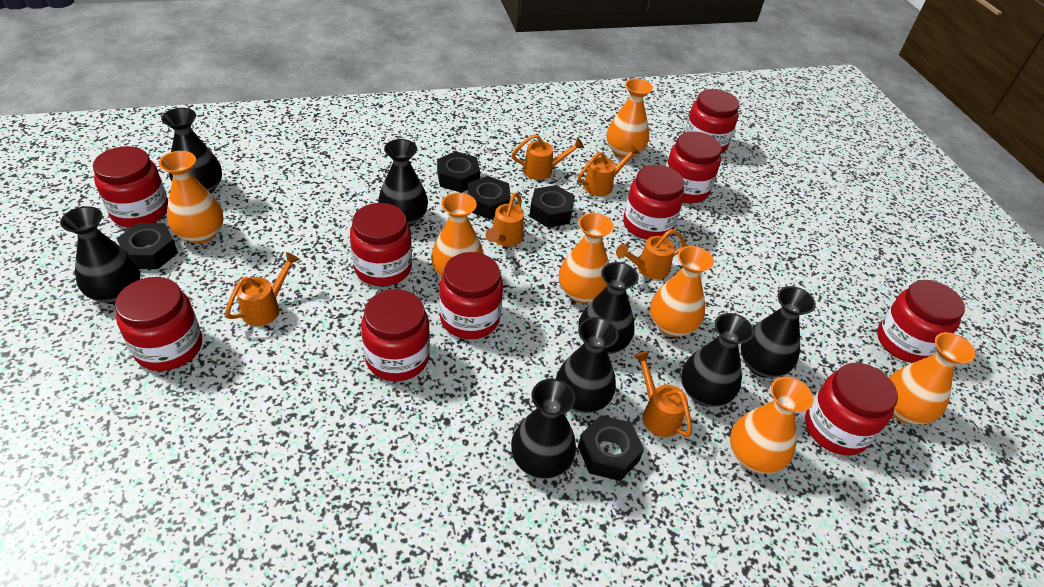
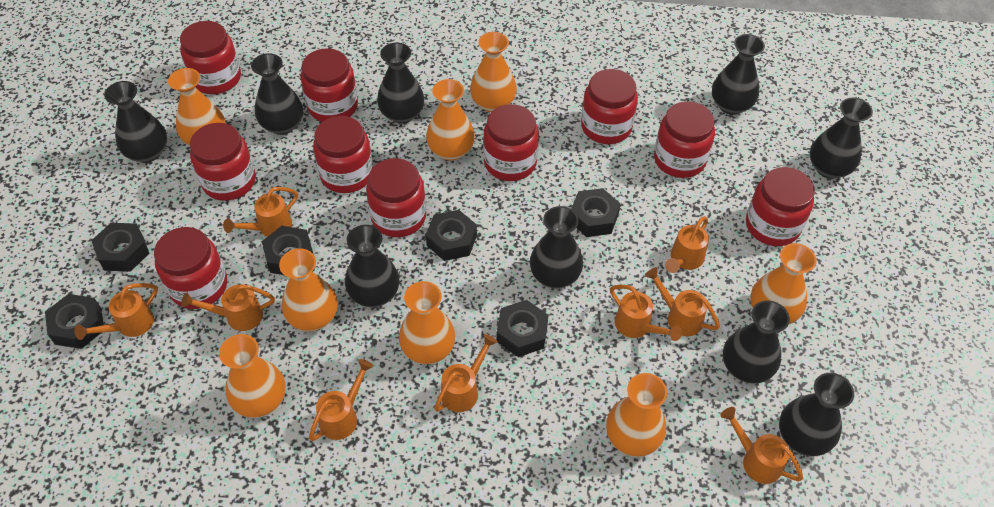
black nut: [117,223,178,269] [437,151,480,193] [468,176,511,219] [529,185,575,228] [578,415,644,481] = 5 -> [45,294,104,349] [91,223,149,272] [262,226,313,275] [426,210,477,261] [497,300,549,357] [571,188,621,237] = 6
black vase: [60,206,140,304] [161,108,222,194] [378,139,428,227] [511,379,576,479] [556,317,619,413] [578,262,639,354] [681,313,754,407] [741,286,816,378] = 8 -> [104,81,167,163] [251,53,303,135] [345,225,399,307] [377,43,424,124] [530,206,583,288] [712,34,765,115] [723,300,790,383] [779,373,854,456] [810,98,873,179] = 9
orange vase: [159,151,224,244] [431,193,484,276] [559,213,613,303] [606,78,653,158] [650,246,714,337] [730,377,813,473] [889,332,976,424] = 7 -> [168,68,226,146] [219,334,286,418] [279,248,338,331] [399,281,455,364] [426,79,475,161] [470,32,517,112] [606,373,667,457] [750,243,817,324] = 8
orange watering can: [225,252,300,326] [486,193,524,247] [512,134,584,180] [578,144,640,196] [616,229,686,280] [634,351,692,437] = 6 -> [74,283,158,340] [181,284,275,331] [223,187,298,237] [309,359,374,441] [434,334,498,412] [610,285,682,341] [645,267,720,336] [665,216,709,273] [721,407,803,484] = 9

